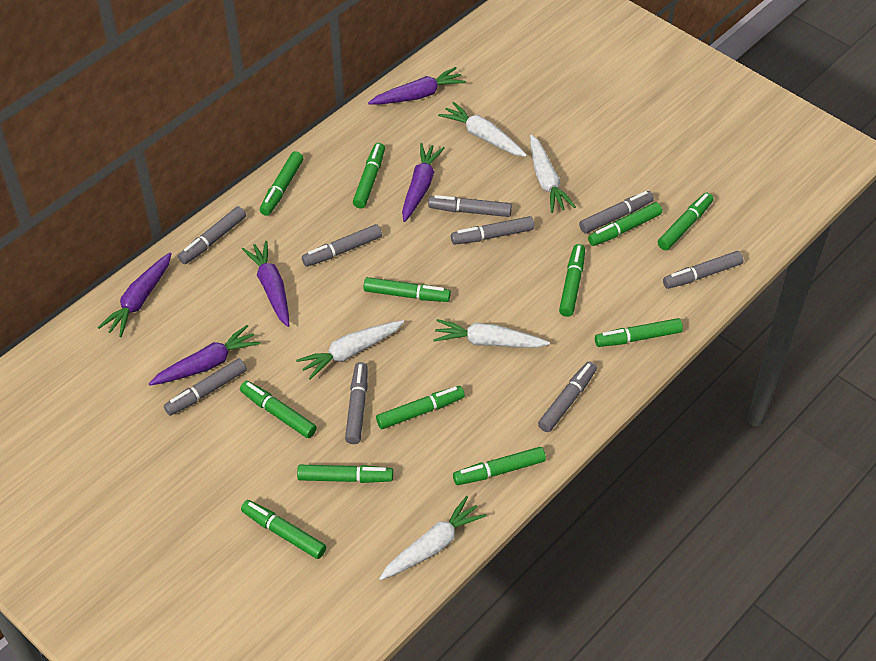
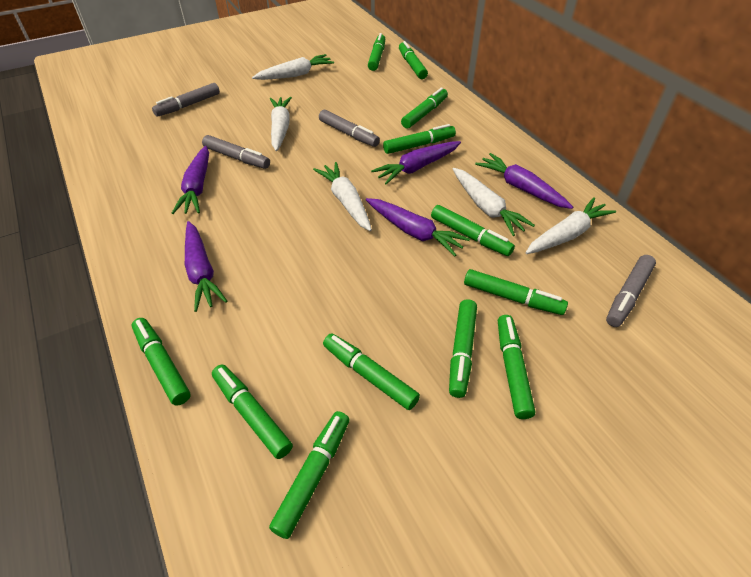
grey marker: [164,358,247,416] [178,206,246,264] [302,224,382,267] [345,362,368,444] [428,195,512,217] [451,216,534,245] [538,361,597,432] [579,191,654,234] [663,251,744,289] = 9 -> [152,83,220,117] [202,135,270,169] [319,110,380,147] [606,255,656,327] = 4

